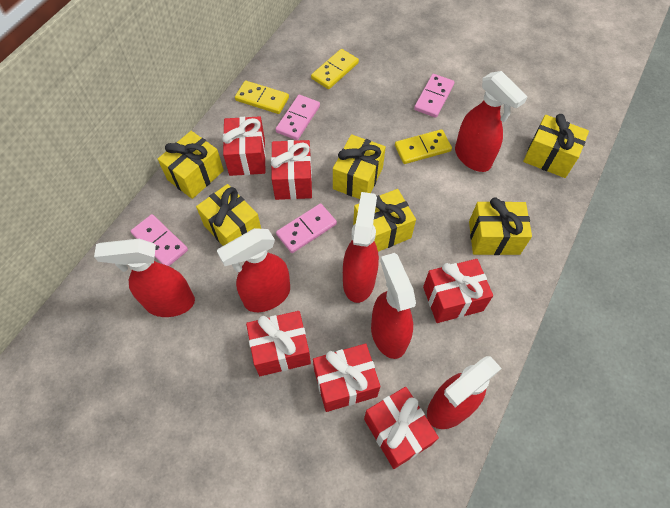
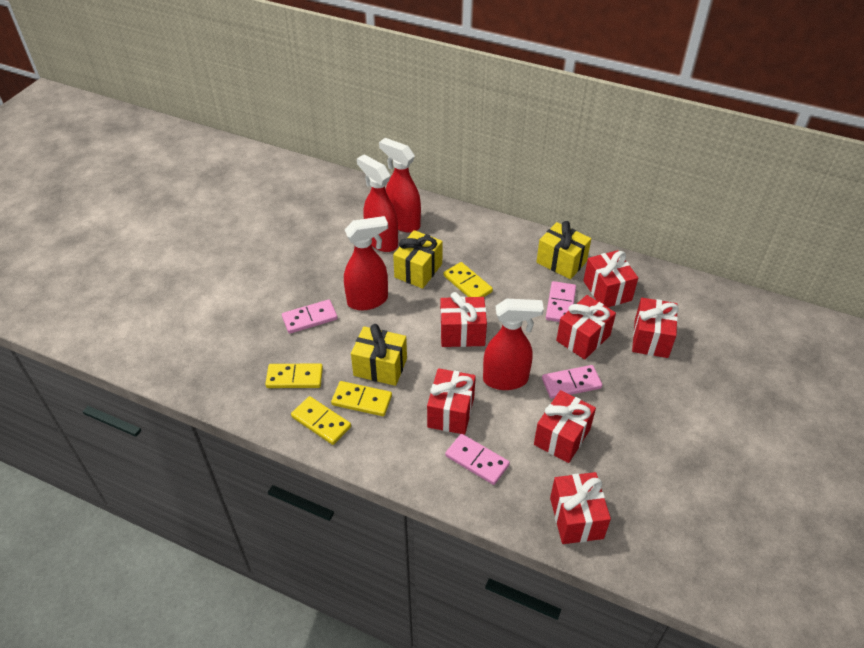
red gift: [222,116,266,176] [246,311,311,376] [271,140,312,200] [313,343,380,412] [364,387,439,469] [423,259,493,323] = 6 -> [427,368,476,435] [440,292,487,347] [534,390,596,463] [550,472,611,544] [556,295,616,359] [583,250,638,307] [632,298,679,358] = 7
red spray bottle: [94,239,195,317] [217,228,290,312] [343,192,379,303] [371,253,416,359] [427,356,502,429] [455,71,528,172] = 6 -> [344,216,388,310] [357,155,398,252] [379,138,421,233] [483,299,544,390] = 4
yellow domino: [235,81,289,114] [311,49,359,89] [395,129,452,164] = 3 -> [265,364,323,388] [291,396,351,445] [331,381,392,416] [443,262,493,297] = 4
yellow gift: [158,131,224,199] [196,184,261,246] [333,134,386,199] [353,189,416,252] [469,197,532,255] [523,114,589,178] = 6 -> [351,324,407,386] [393,230,443,289] [536,221,591,279] = 3

